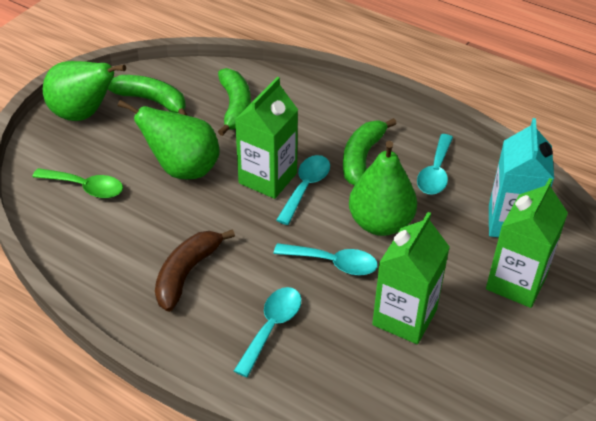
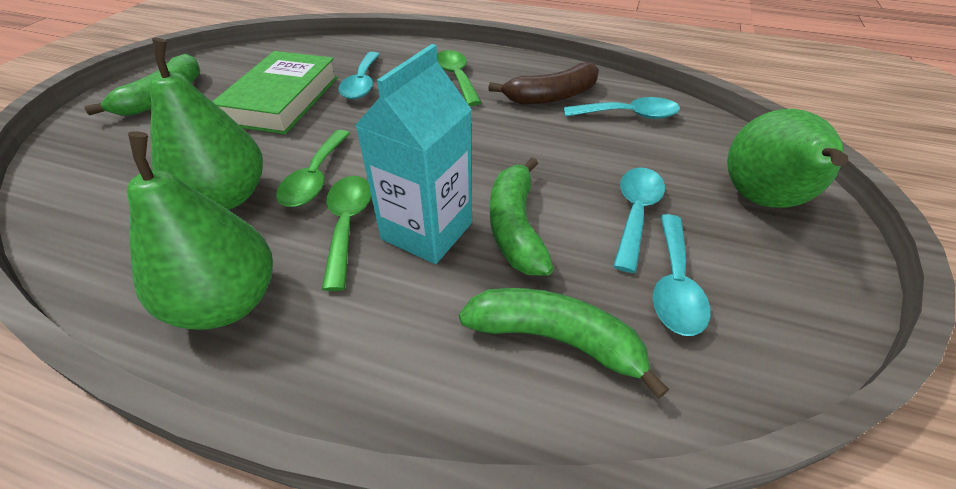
green book: none = 0 -> [212,51,338,134] = 1
green carton: [235,77,298,199] [372,212,450,344] [486,178,568,308] = 3 -> none = 0
green spoon: [32,168,123,198] = 1 -> [276,130,350,207] [321,176,371,291] [437,50,482,106] = 3

